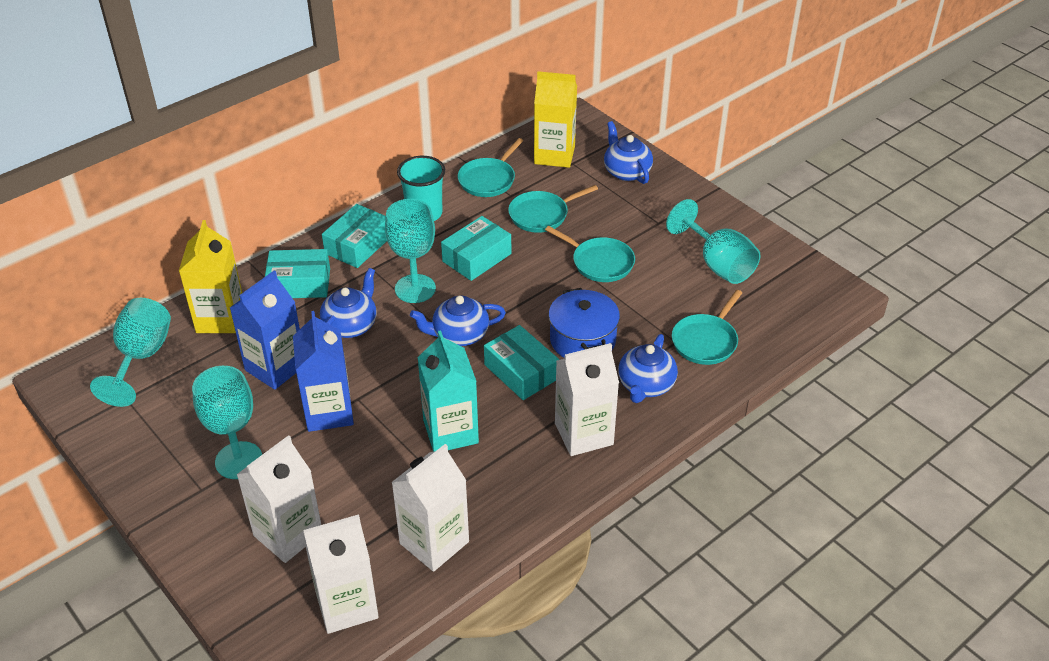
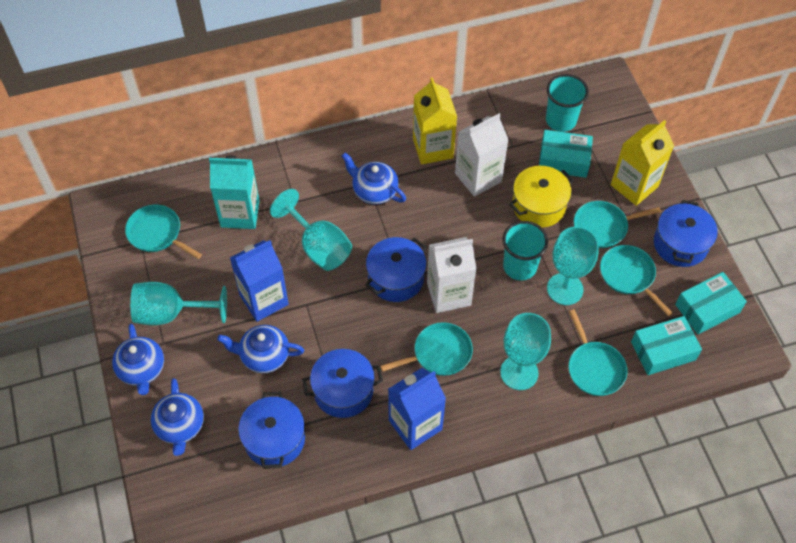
blue pot: [548,288,620,358] = 1 -> [238,391,305,469] [302,349,383,418] [365,237,427,302] [654,200,718,267] = 4
turquoise box: [265,249,330,298] [322,204,387,268] [441,216,511,281] [484,325,559,400] = 4 -> [539,130,593,178] [631,316,702,375] [675,272,747,334] = 3
turquoise cup: [397,156,445,221] = 1 -> [502,221,548,280] [546,74,589,132] = 2
turquoise pan: [458,138,523,197] [508,185,598,233] [545,226,635,282] [672,290,742,365] = 4 -> [125,205,202,259] [380,322,473,376] [568,310,627,396] [574,201,661,248] [600,245,673,316] = 5
white carton: [236,435,321,563] [302,514,379,634] [391,444,469,572] [555,343,619,456] = 4 -> [427,237,476,313] [455,113,509,197] = 2
yellow pot: none = 0 -> [509,166,574,228] = 1

